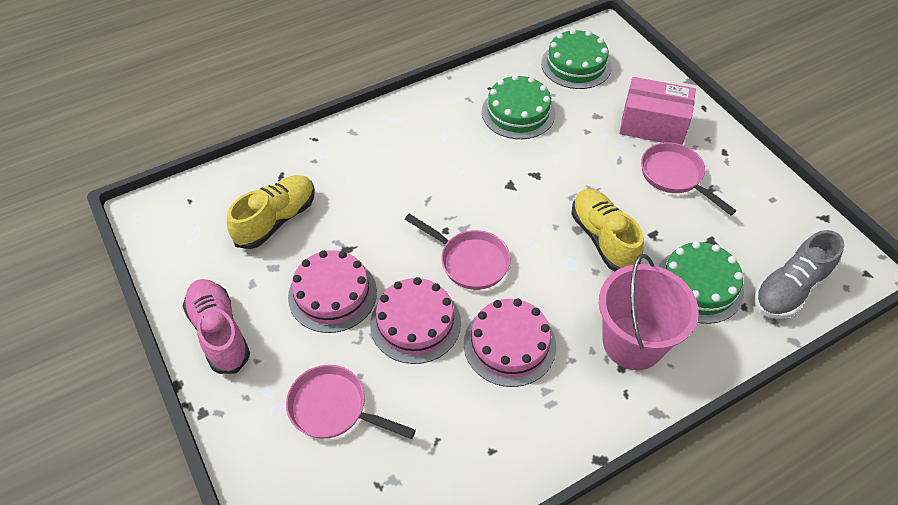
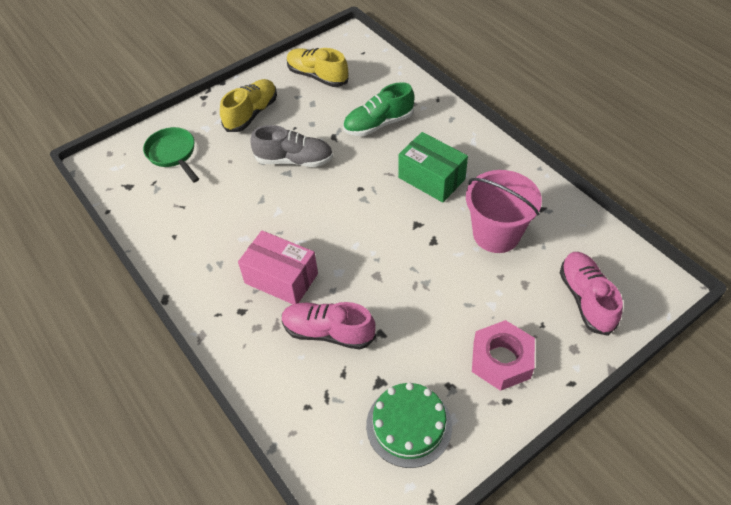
green box: none = 0 -> [398,132,468,202] = 1
green cake: [482,74,555,139] [541,29,612,89] [658,241,744,324] = 3 -> [366,382,452,468] = 1
green pan: none = 0 -> [143,127,199,182] = 1
green shoe: none = 0 -> [343,82,415,136] = 1
pink cake: [288,250,377,333] [370,277,461,364] [464,299,556,387] = 3 -> none = 0
pink nut: none = 0 -> [472,320,535,391] = 1
pink pan: [286,365,416,439] [404,214,511,290] [641,142,736,215] = 3 -> none = 0
pink shoe: [183,279,250,374] = 1 -> [282,302,376,350] [560,252,623,336] = 2

